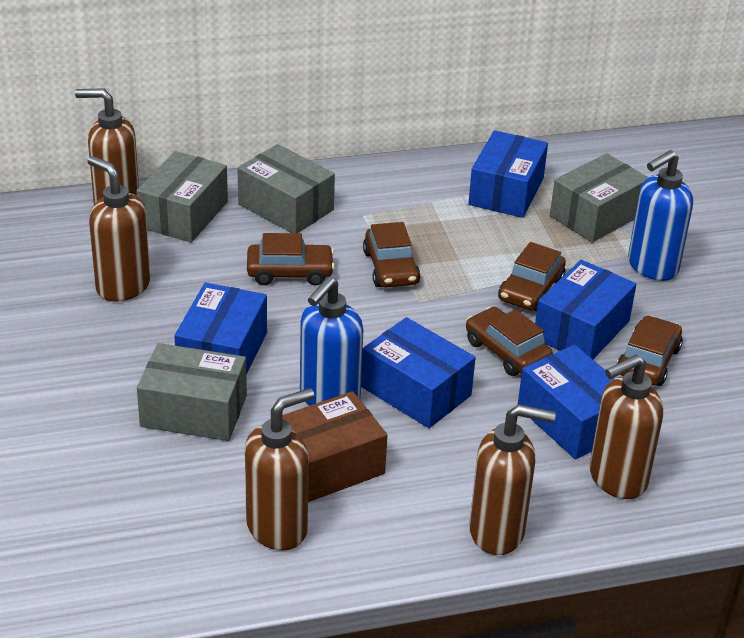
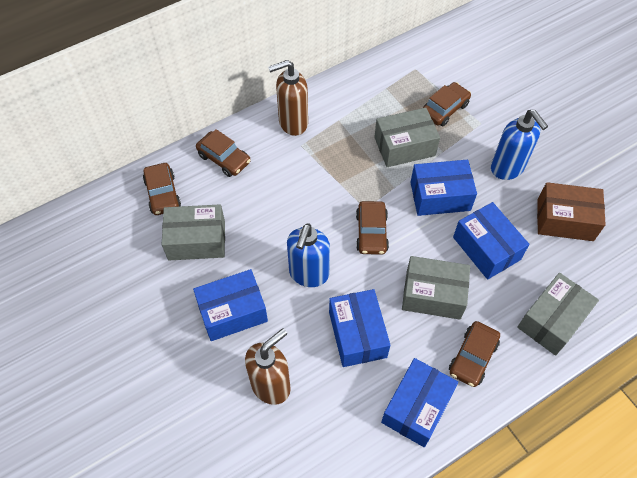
brown soap dispenser: [75,88,139,205] [87,156,151,302] [245,388,314,551] [469,404,556,555] [590,355,663,499] = 5 -> [245,329,291,405] [268,60,308,136] = 2

